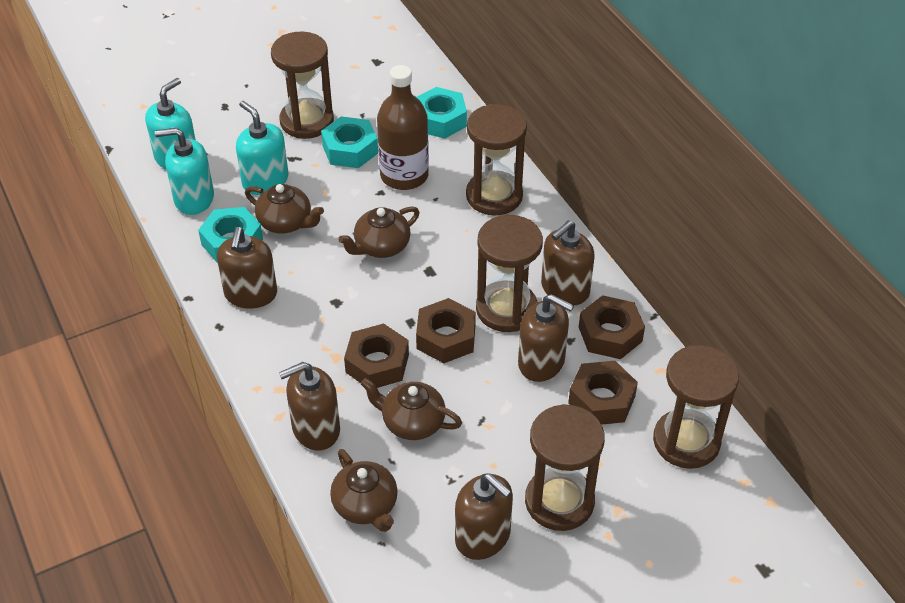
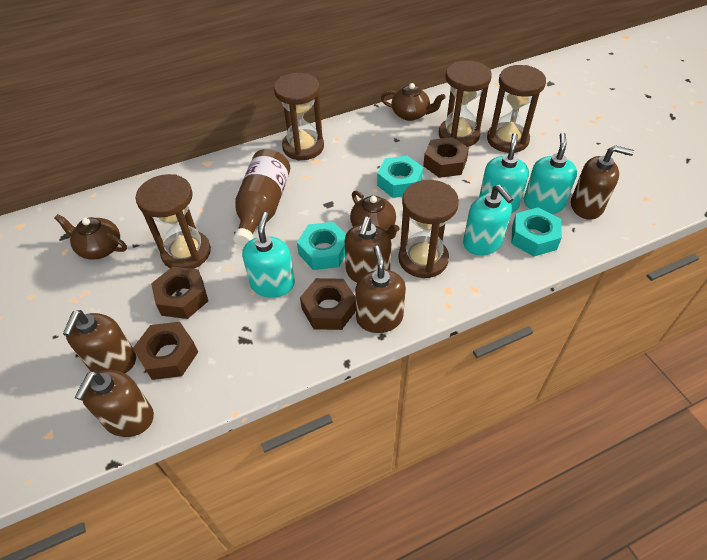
brown teapot: [245,184,324,234] [330,449,398,532] [338,206,420,258] [361,378,462,440] = 4 -> [54,214,127,260] [350,191,400,239] [381,83,446,121] = 3
turquoise soap dispenser: [145,78,196,169] [155,128,214,215] [236,101,288,195] = 3 -> [242,212,295,298] [463,185,513,255] [479,133,529,213] [524,133,577,214] = 4

